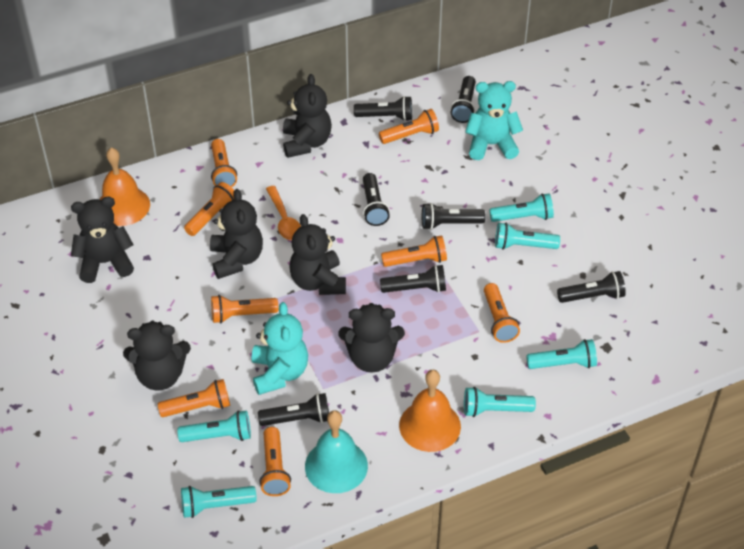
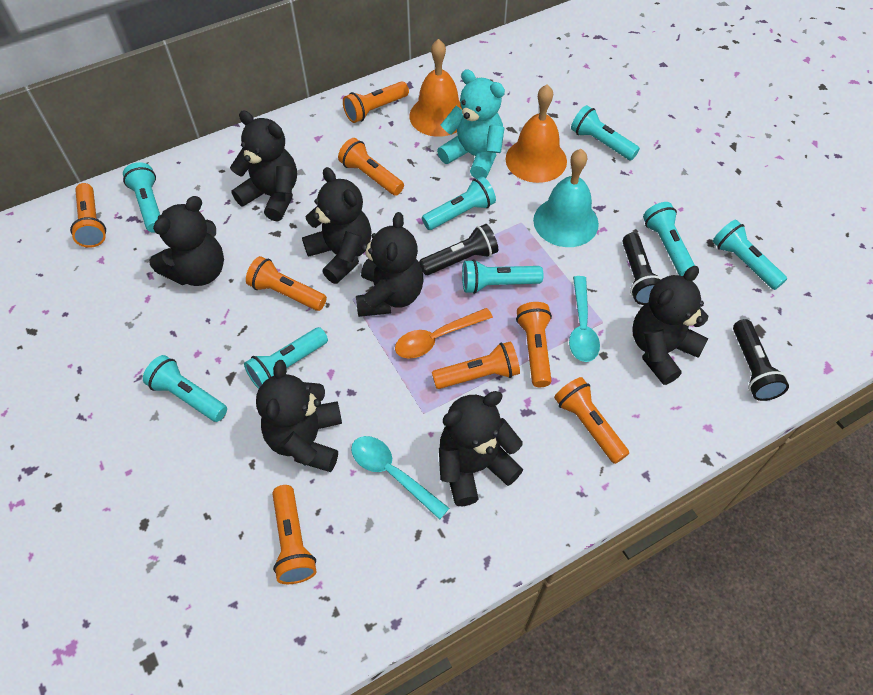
black flashlight: [258,393,329,426] [354,96,412,121] [363,173,390,226] [380,265,446,293] [422,203,486,230] [450,76,476,123] [557,271,626,303] = 7 -> [419,224,498,275] [622,233,663,305] [733,319,789,401] = 3
black teddy bear: [71,197,134,283] [123,321,191,390] [210,189,263,279] [283,74,332,158] [289,214,346,295] [338,303,405,372] = 6 -> [149,196,224,286] [230,111,297,222] [256,360,342,472] [302,167,372,284] [356,212,423,317] [439,391,523,506] [632,266,708,385] = 7
turquoise flashlight: [177,410,251,442] [181,486,257,518] [464,387,536,417] [489,193,554,222] [495,222,560,250] [526,339,597,369] = 6 -> [123,162,160,233] [143,355,227,422] [244,327,328,389] [422,176,496,230] [462,259,543,294] [571,105,640,160] [643,202,695,276] [713,220,787,290] = 8
turquoise spoon: none = 0 -> [351,436,449,520] [569,276,600,362] = 2
turquoise teddy bear: [252,302,308,395] [465,81,523,160] = 2 -> [437,69,505,179] = 1

